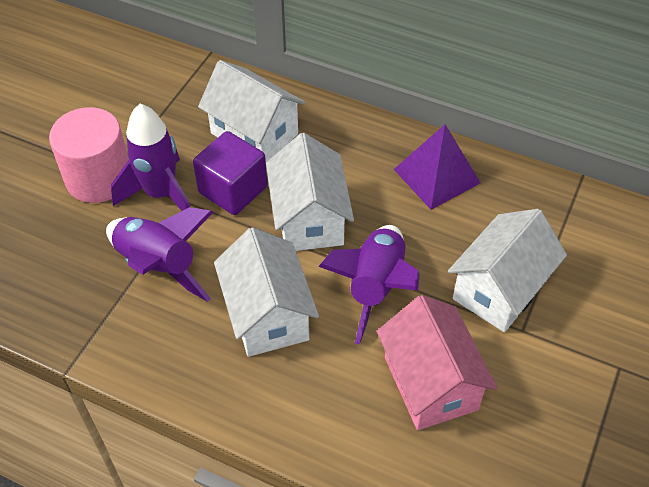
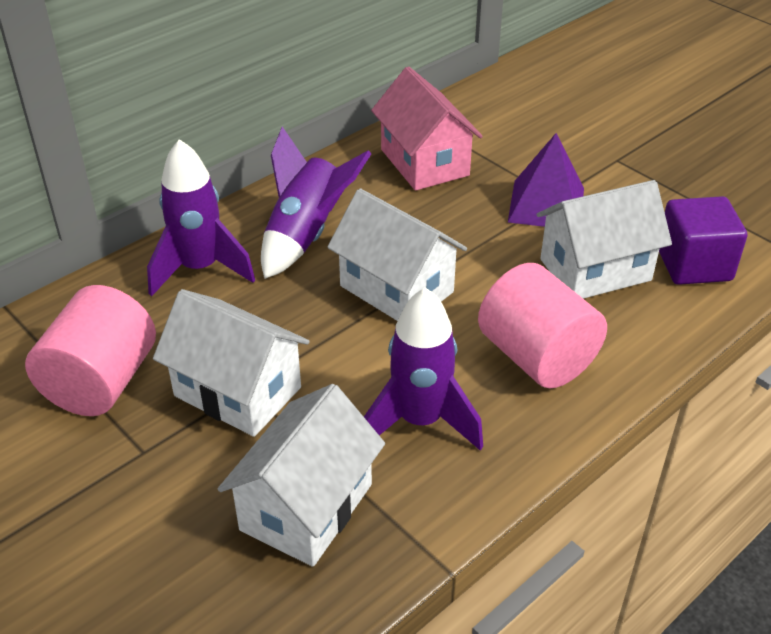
pink cylinder: [49,107,129,203] = 1 -> [25,285,156,416] [478,263,607,388] = 2

